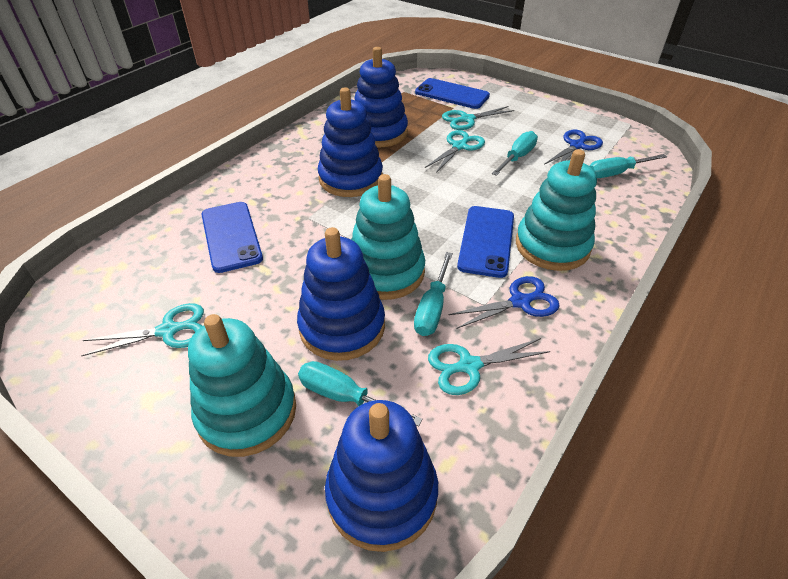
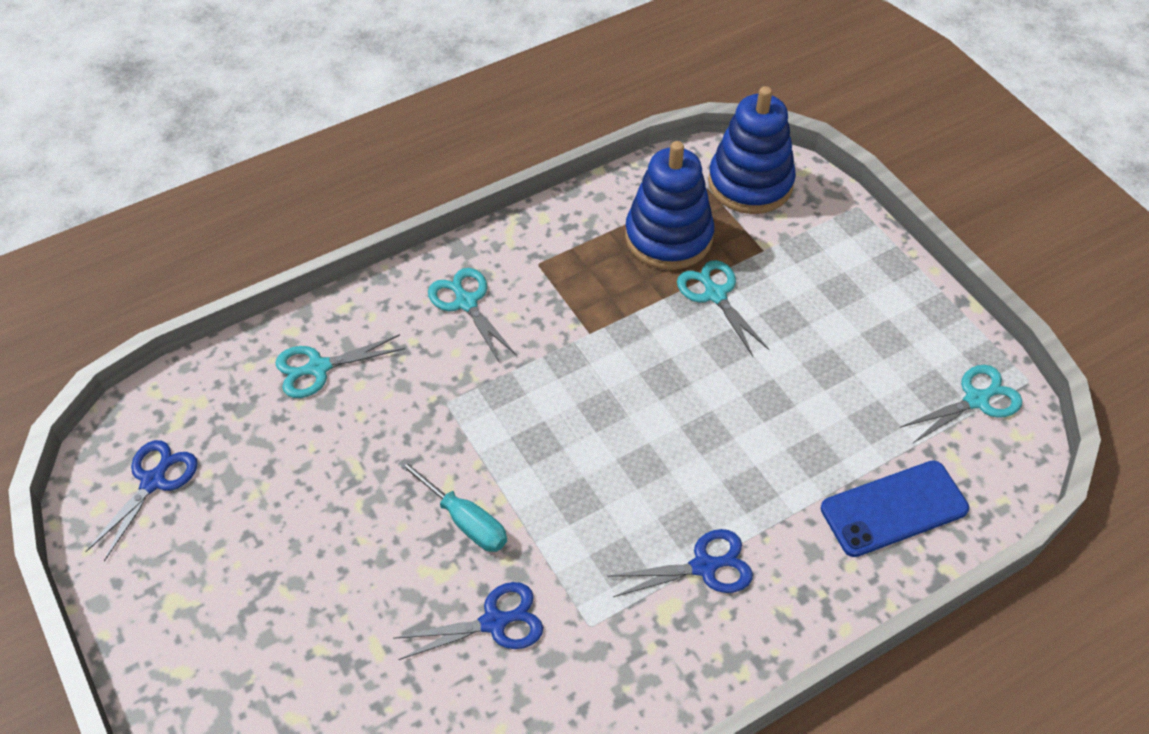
blue phone: [201,202,263,273] [415,78,490,109] [457,206,514,278] = 3 -> [821,460,969,557] = 1
blue scissors: [449,276,560,329] [545,129,603,164] = 2 -> [85,440,197,561] [393,582,543,660] [607,529,753,597] = 3
blue stacking toy: [297,227,385,361] [318,87,383,197] [325,400,438,552] [354,47,408,148] = 4 -> [625,141,714,270] [708,86,796,214] = 2
turquoise screwdriver: [298,361,423,426] [414,252,453,336] [492,131,538,176] [590,154,667,178] = 4 -> [398,459,507,552] = 1
turquoise stacking toy: [188,314,296,457] [351,174,425,300] [516,149,597,271] = 3 -> none = 0

